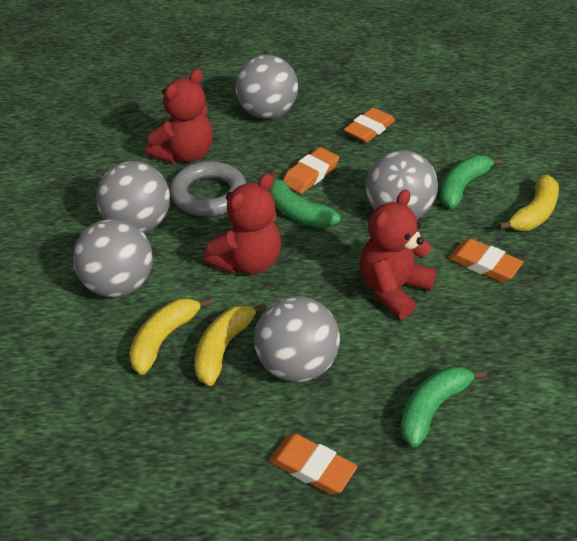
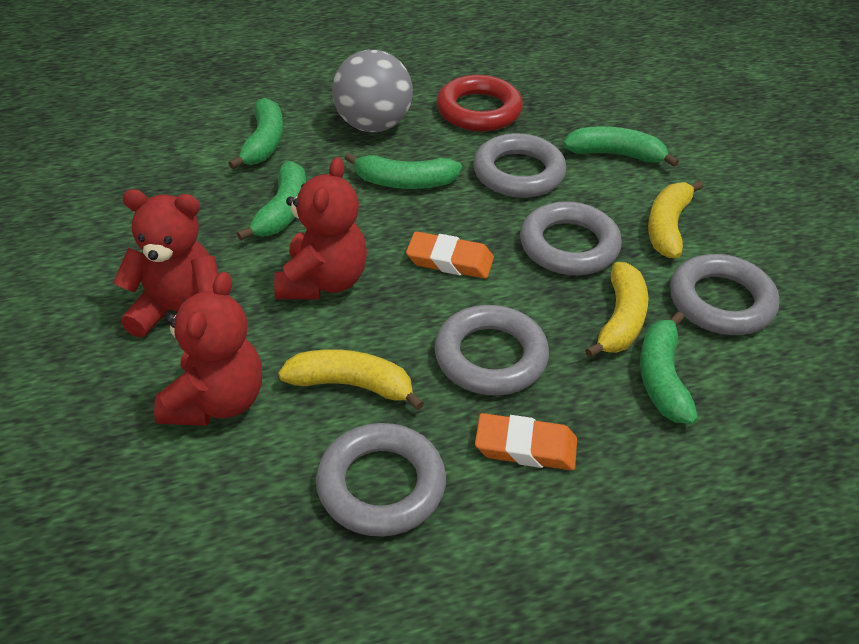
green banana: [269,172,340,228] [400,366,487,447] [440,155,503,209] = 3 -> [228,98,283,169] [237,161,306,240] [344,153,462,189] [563,126,679,167] [640,312,698,424] = 5
grey ball: [73,219,153,297] [96,161,170,233] [235,55,298,119] [254,296,340,382] [365,150,438,219] = 5 -> [332,50,413,132] = 1
grey ring: [170,161,246,217] = 1 -> [316,423,446,537] [434,305,549,396] [473,133,566,198] [520,201,622,275] [670,254,780,335] = 5
orange eraser: [269,434,358,494] [283,147,339,194] [344,108,395,143] [449,239,523,282] = 4 -> [406,231,494,279] [475,413,577,470] = 2
red ring: none = 0 -> [437,75,523,131] = 1

